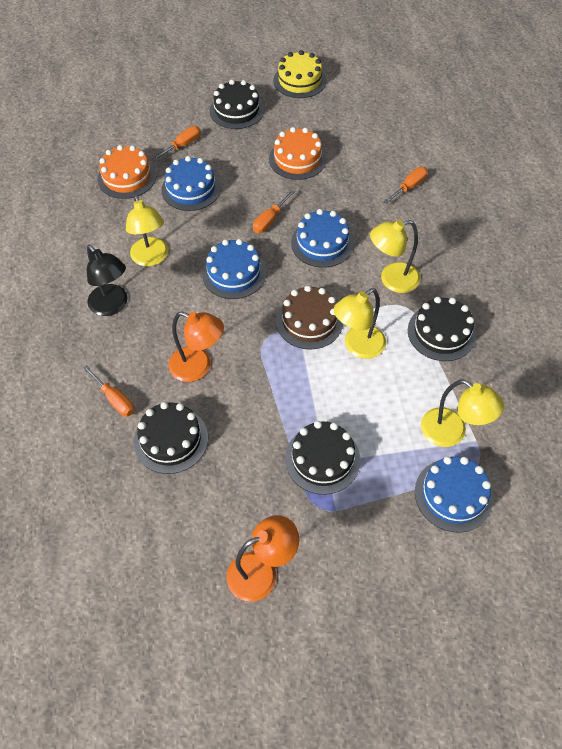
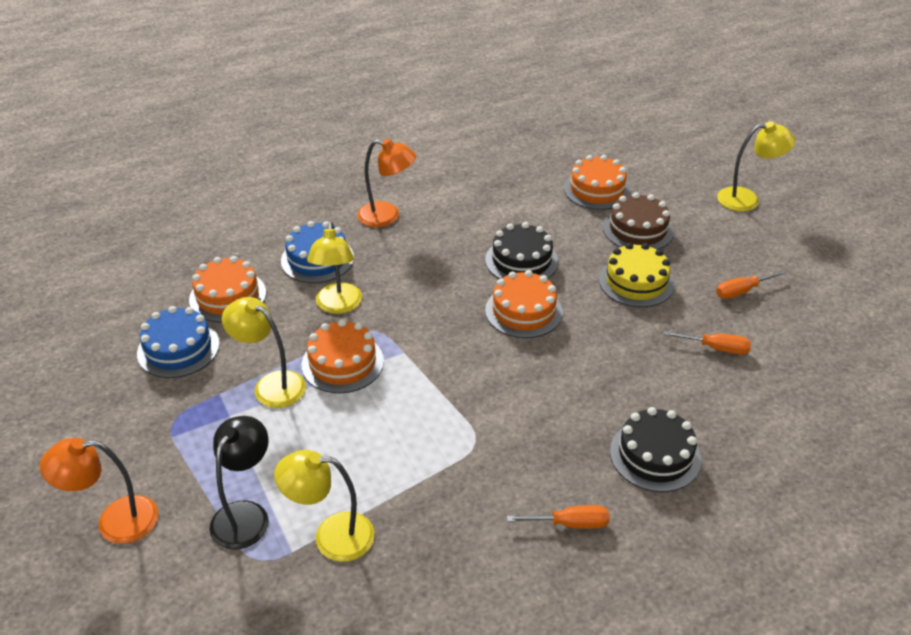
black cake: [134,402,208,474] [210,80,264,129] [285,421,360,495] [408,297,476,361] = 4 -> [485,222,558,279] [610,407,701,492] = 2
blue cake: [161,156,221,211] [202,239,266,299] [291,209,354,268] [415,456,493,532] = 4 -> [137,306,220,378] [281,221,354,283] = 2
orange cake: [98,145,156,199] [269,127,327,180] = 2 -> [189,256,266,322] [302,319,384,393] [485,270,563,338] [564,155,631,210] = 4
orange screwdriver: [83,365,134,416] [152,126,201,161] [253,190,294,233] [383,167,428,204] = 4 -> [507,505,610,529] [663,331,751,355] [716,270,786,299] = 3

